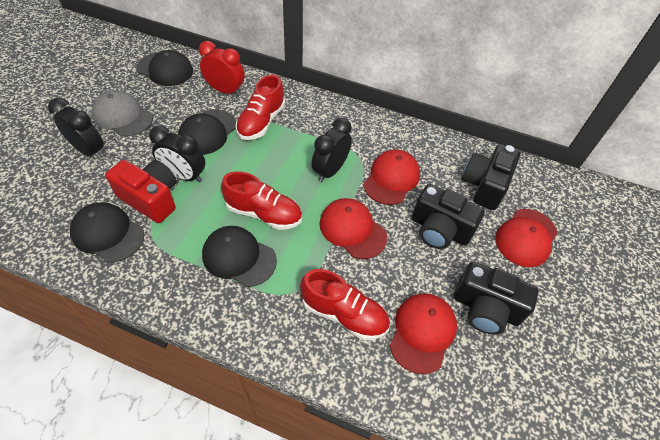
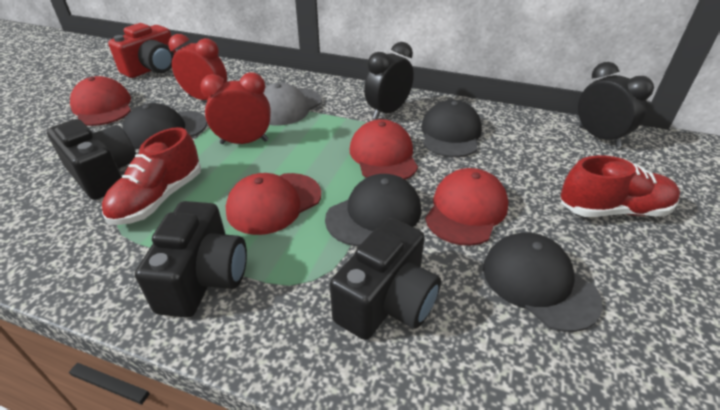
black clock: [48,98,104,160] [149,125,205,183] [311,118,352,182] = 3 -> [364,42,414,119] [578,62,654,147] = 2
red clock: [199,41,245,96] = 1 -> [168,34,227,100] [200,72,271,144] = 2
red shoe: [221,171,302,230] [236,74,285,140] [300,269,390,340] = 3 -> [102,127,201,225] [561,156,680,217] = 2

